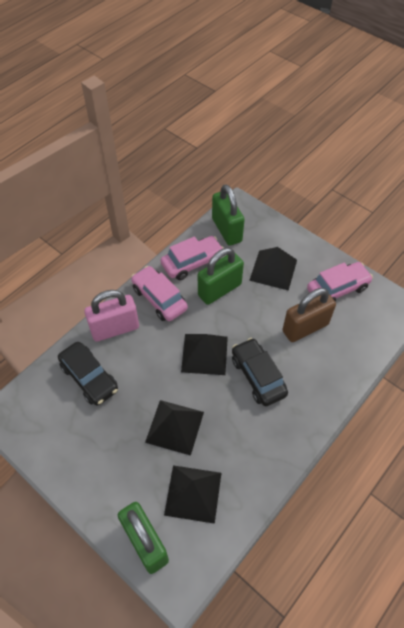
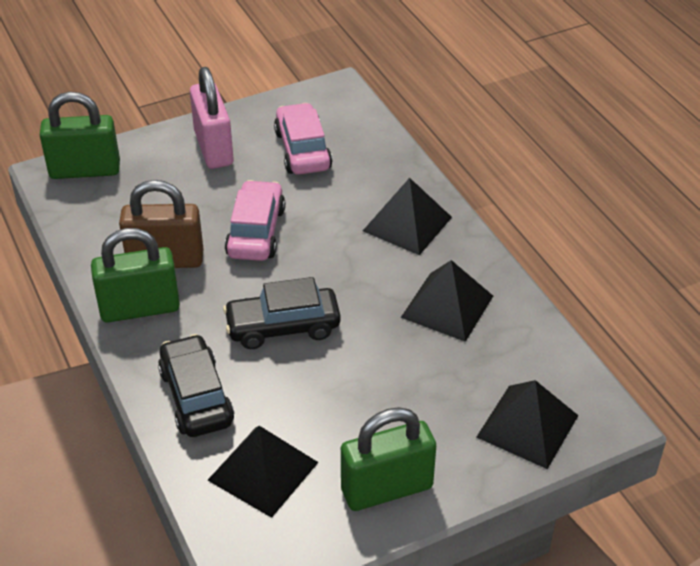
pink car: [131,266,188,321] [161,236,224,280] [307,262,373,301] = 3 -> [225,180,285,261] [274,103,332,175] = 2

